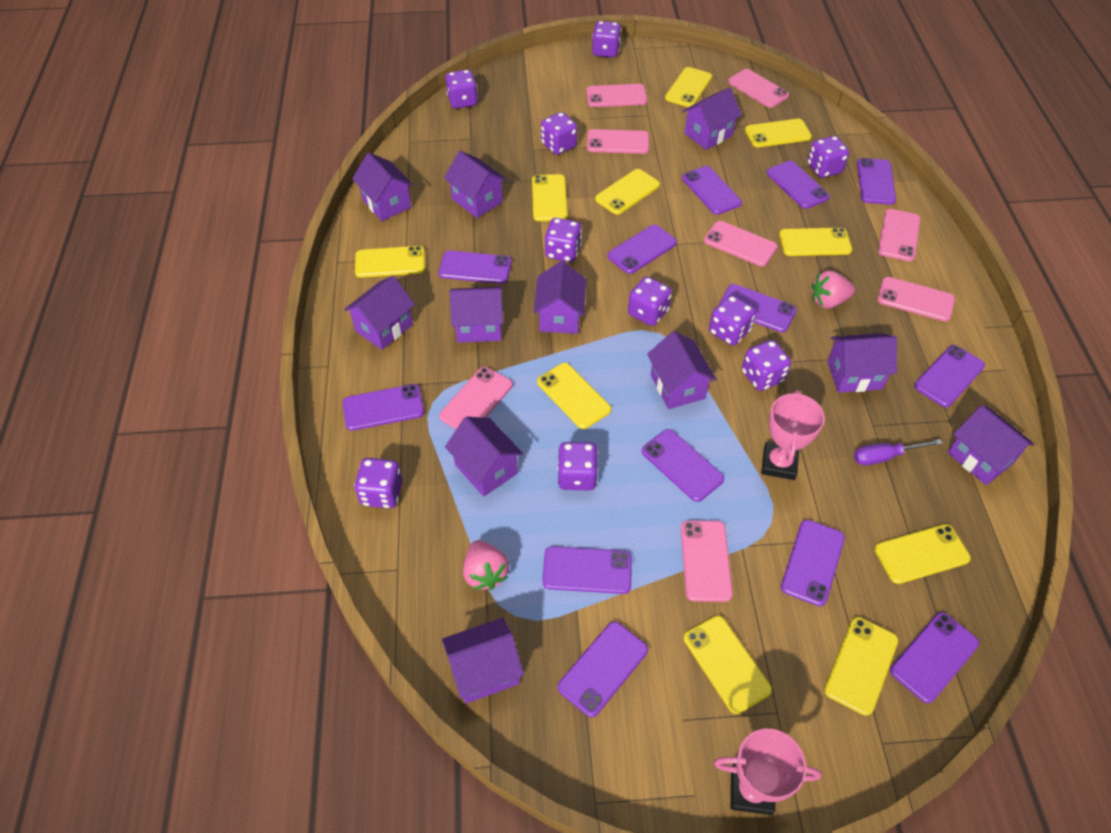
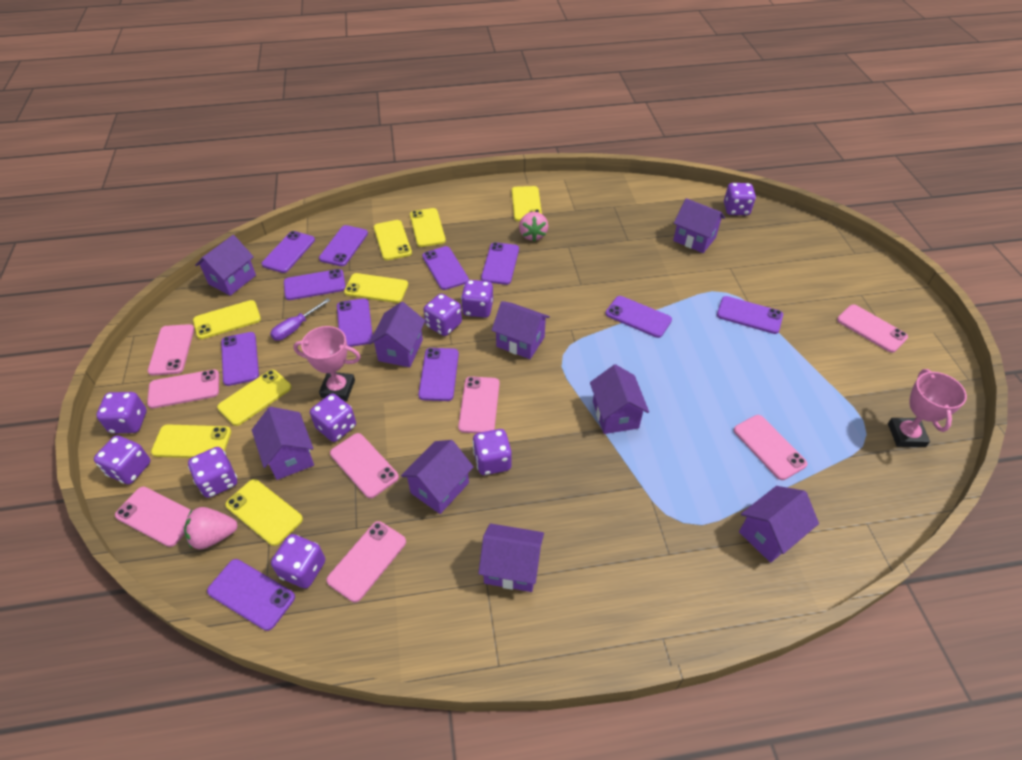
purple dice: [354,458,402,509] [445,70,478,109] [541,112,577,155] [545,218,582,262] [557,442,598,491] [592,21,621,58] [628,277,672,326] [709,295,756,346] [742,340,791,391] [807,136,849,178] = 10 -> [94,435,151,484] [96,392,147,434] [188,447,237,498] [271,534,325,589] [310,394,356,442] [424,294,462,336] [461,280,493,318] [472,429,512,475] [724,183,756,215] = 9
purple house: [344,276,415,350] [352,153,413,221] [442,618,524,704] [444,151,507,218] [445,417,523,497] [449,287,503,343] [534,261,586,334] [647,331,716,409] [683,87,742,150] [827,333,897,393] [947,405,1034,485] = 11 -> [195,235,256,296] [252,407,314,480] [369,302,425,367] [401,440,474,514] [478,523,544,592] [492,301,550,359] [590,364,649,434] [673,198,725,253] [739,486,819,563] = 9
purple phone: [342,384,424,431] [439,251,512,284] [542,546,632,594] [558,621,648,717] [608,224,677,274] [642,429,724,502] [682,166,742,215] [719,284,797,332] [767,161,829,209] [781,520,845,606] [857,158,896,205] [890,612,979,703] [914,345,985,407] = 13 -> [207,559,295,631] [221,332,259,386] [262,231,315,273] [284,269,346,300] [319,225,368,266] [337,298,373,347] [418,348,459,401] [422,246,469,290] [481,242,519,285] [605,296,672,338] [717,296,783,334] = 11
yellow phone: [355,246,425,278] [532,174,568,221] [537,363,611,429] [595,169,660,215] [665,67,712,107] [684,615,772,714] [745,119,812,147] [779,228,852,256] [824,617,898,716] [875,524,971,584] = 10 -> [151,424,231,458] [193,300,261,339] [217,370,291,426] [225,479,303,546] [344,273,408,303] [374,220,412,260] [410,208,446,247] [512,186,542,221] = 8

